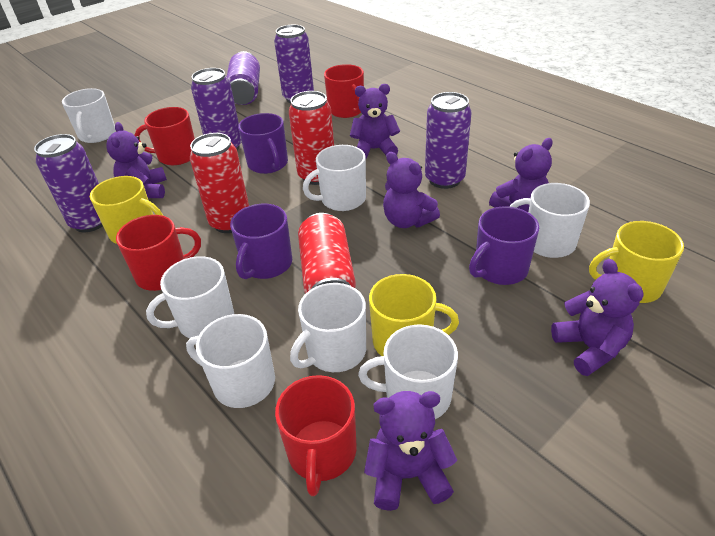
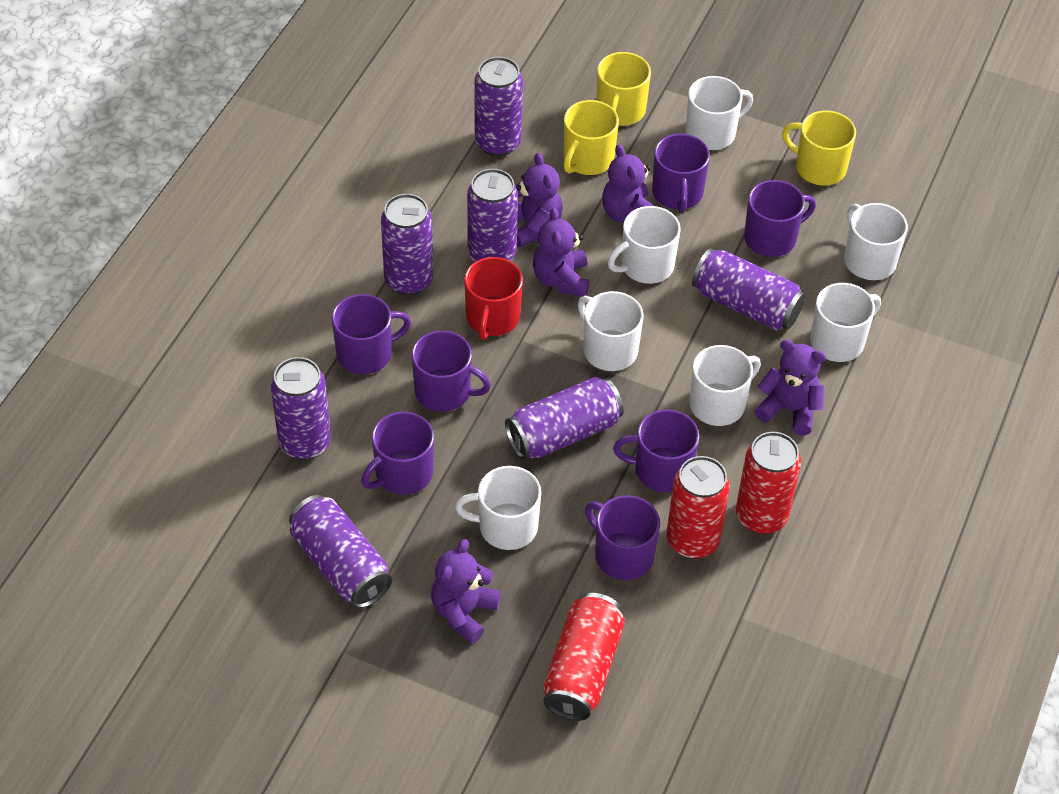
purple can: [34,134,103,232] [191,68,242,150] [227,51,260,105] [274,25,314,103] [425,92,472,189] = 5 -> [271,357,331,460] [289,495,392,608] [381,194,434,295] [467,169,518,262] [475,57,523,156] [505,377,624,460] [692,248,805,330] = 7
purple mug: [230,204,292,279] [238,113,288,174] [469,206,539,285] = 3 -> [332,294,411,374] [361,412,434,495] [412,331,491,412] [585,495,660,580] [613,410,699,492] [652,134,710,213] [744,180,816,257] = 7
purple teddy bear: [106,122,167,198] [350,84,400,159] [364,391,457,511] [383,152,440,228] [489,138,553,212] [551,259,643,376] = 6 -> [431,539,501,644] [515,153,563,247] [533,208,589,297] [602,144,654,223] [755,340,826,435] = 5
red mug: [116,215,201,291] [134,107,195,165] [275,375,357,496] [324,64,364,118] = 4 -> [464,257,523,340] = 1

